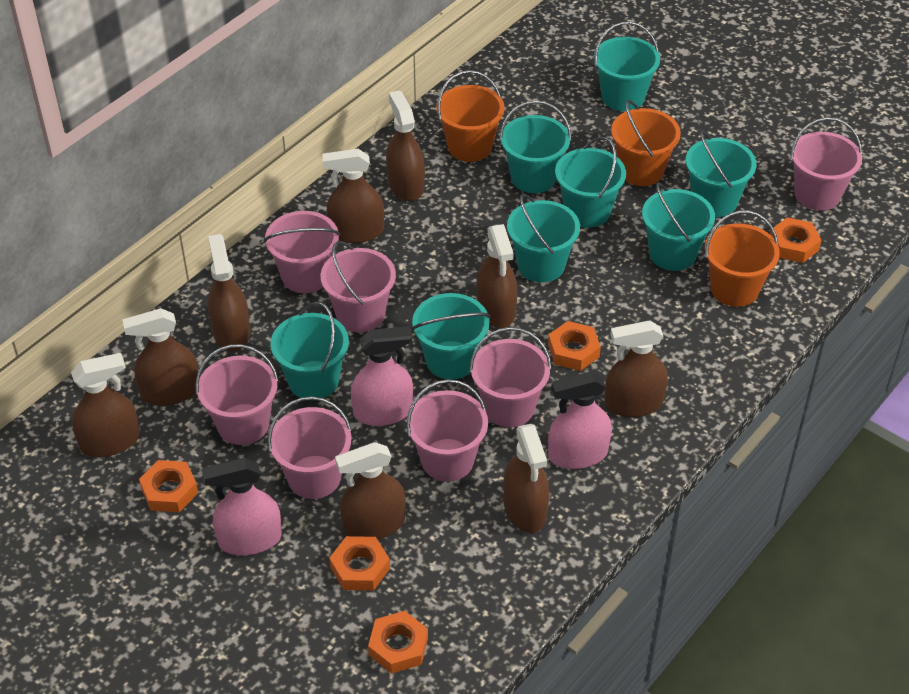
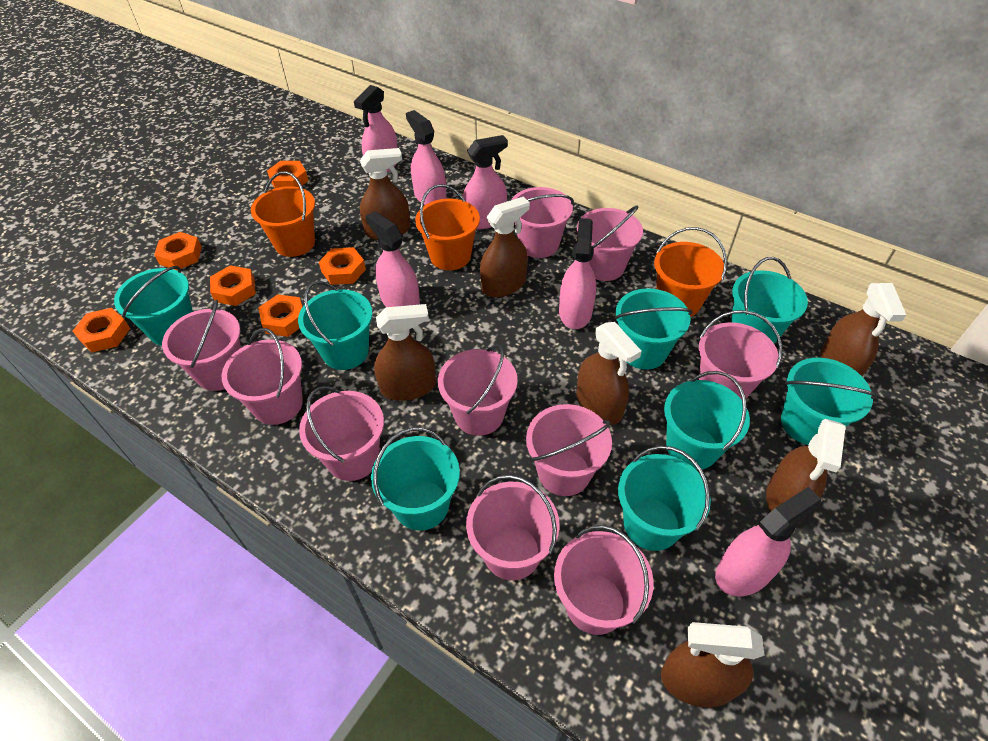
brown spray bottle: [71,353,140,457] [122,308,198,406] [208,234,250,351] [323,149,384,243] [335,442,406,539] [386,90,425,201] [477,224,517,328] [503,424,549,533] [605,321,668,417] = 9 -> [360,148,410,240] [374,304,436,401] [480,197,530,297] [576,322,642,425] [661,622,765,707] [766,419,846,523] [820,283,906,376] = 7
orange nut: [139,460,198,512] [329,536,390,591] [368,611,428,673] [548,321,601,371] [770,217,821,263] = 5 -> [73,308,130,352] [154,232,202,270] [210,265,256,306] [258,294,303,337] [267,161,309,188] [319,247,366,285] = 6
pink bucket: [195,344,278,445] [264,211,340,293] [268,396,352,499] [321,241,396,332] [407,379,488,481] [469,327,551,427] [790,117,862,211] = 7 -> [162,300,241,391] [221,328,303,425] [299,386,384,481] [438,344,518,436] [466,475,560,580] [511,187,574,258] [526,404,612,496] [554,525,654,635] [577,205,643,281] [699,310,782,399] = 10
pink spray bottle: [203,458,282,555] [351,326,413,426] [548,372,612,469] = 3 -> [354,85,398,172] [366,211,420,307] [406,110,447,205] [462,135,508,230] [559,218,596,329] [715,487,821,596] = 6

